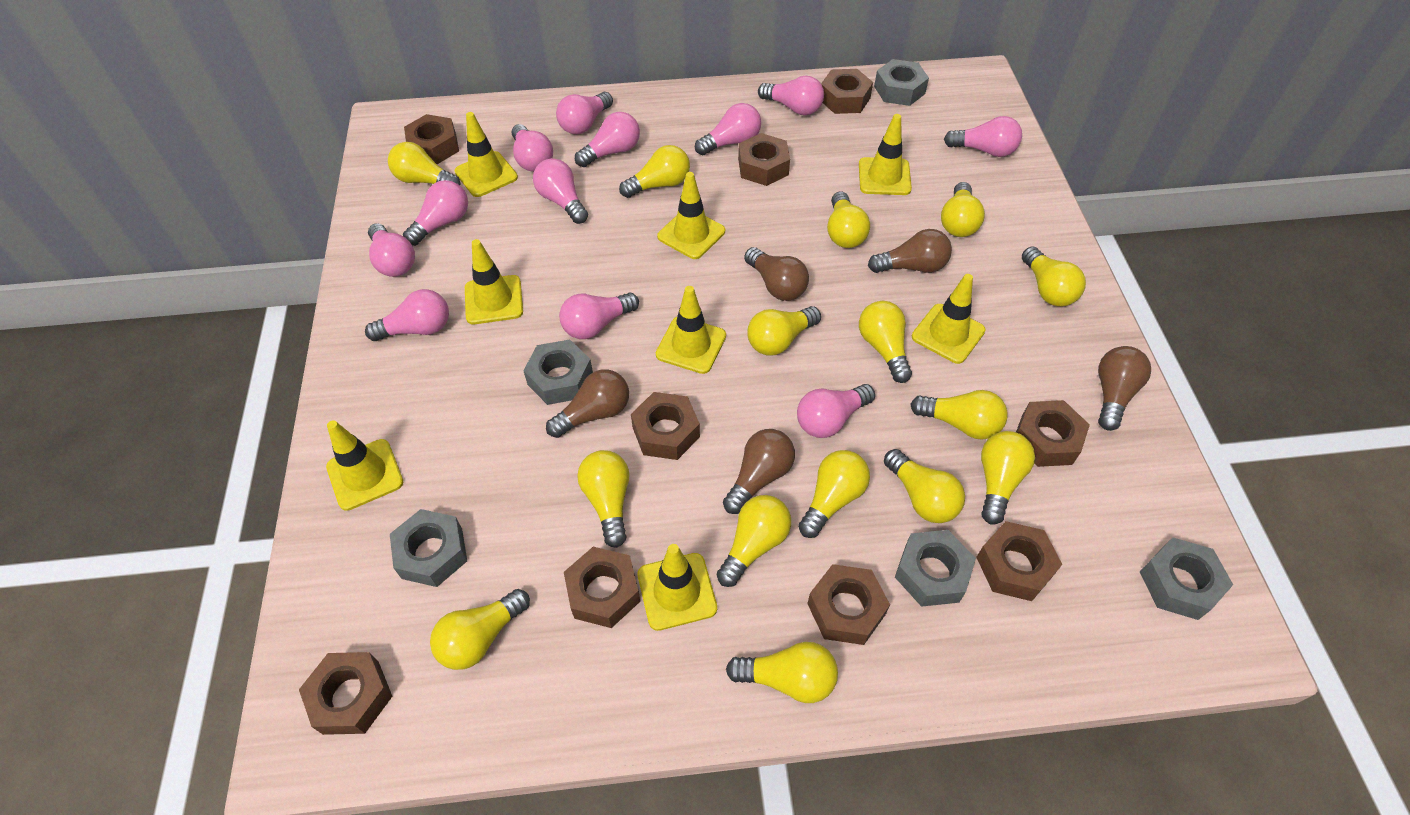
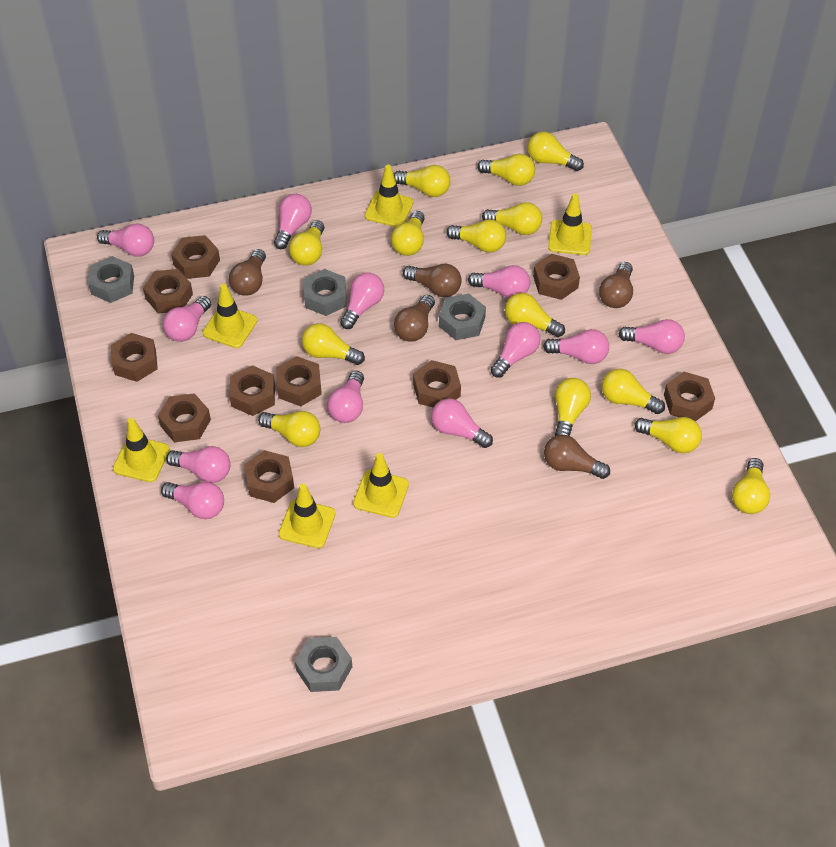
brown nut: [299,652,392,735] [404,114,459,164] [564,547,640,628] [631,392,700,460] [738,133,790,186] [807,564,890,645] [821,69,873,114] [976,521,1063,601] [1016,400,1090,467] = 9 -> [111,333,158,382] [143,269,193,314] [158,393,211,442] [171,235,220,279] [229,365,275,416] [244,450,294,503] [276,356,322,406] [413,360,461,408] [533,254,580,300] [664,372,715,421] = 10
grey nut: [390,509,467,587] [523,340,593,405] [874,59,929,106] [895,530,976,607] [1140,537,1233,620] = 5 -> [88,256,134,303] [295,637,352,692] [304,269,346,316] [439,294,486,340] = 4
yellow light bulb: [388,142,460,185] [430,589,530,670] [577,450,630,548] [619,145,690,198] [717,495,791,587] [726,642,838,703] [748,306,821,355] [798,450,870,538] [827,191,870,248] [859,301,912,383] [884,449,965,523] [910,390,1008,440] [941,182,985,237] [981,431,1035,524] [1022,247,1086,306] = 15 -> [258,411,320,447] [289,220,324,266] [302,323,365,365] [391,211,425,256] [394,165,450,197] [446,219,506,252] [477,154,535,186] [482,202,542,235] [505,293,565,337] [528,132,584,171] [555,378,591,436] [602,369,665,414] [635,417,702,453] [732,458,770,514] = 14
yellow traffic cone: [326,420,403,511] [455,112,518,197] [465,239,523,324] [637,544,717,631] [656,286,726,374] [657,172,725,259] [859,114,912,195] [912,274,986,364] = 8 -> [113,418,170,482] [203,283,257,348] [279,484,336,548] [353,453,409,518] [365,165,414,227] [548,193,592,255] = 6

